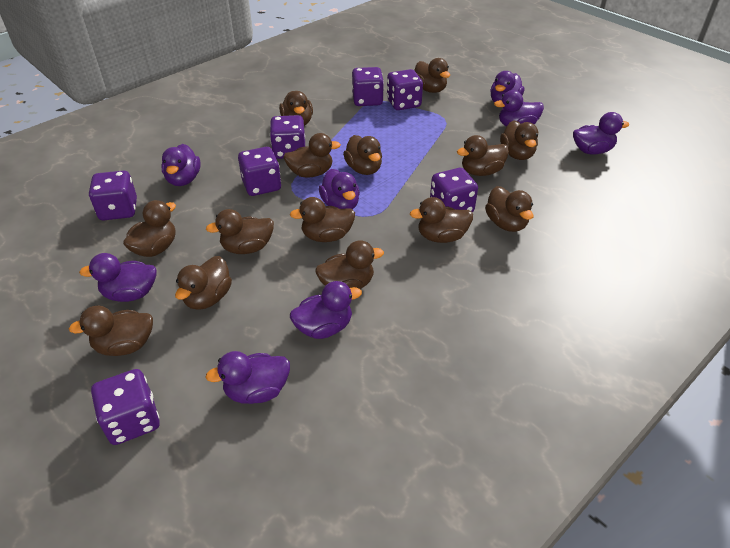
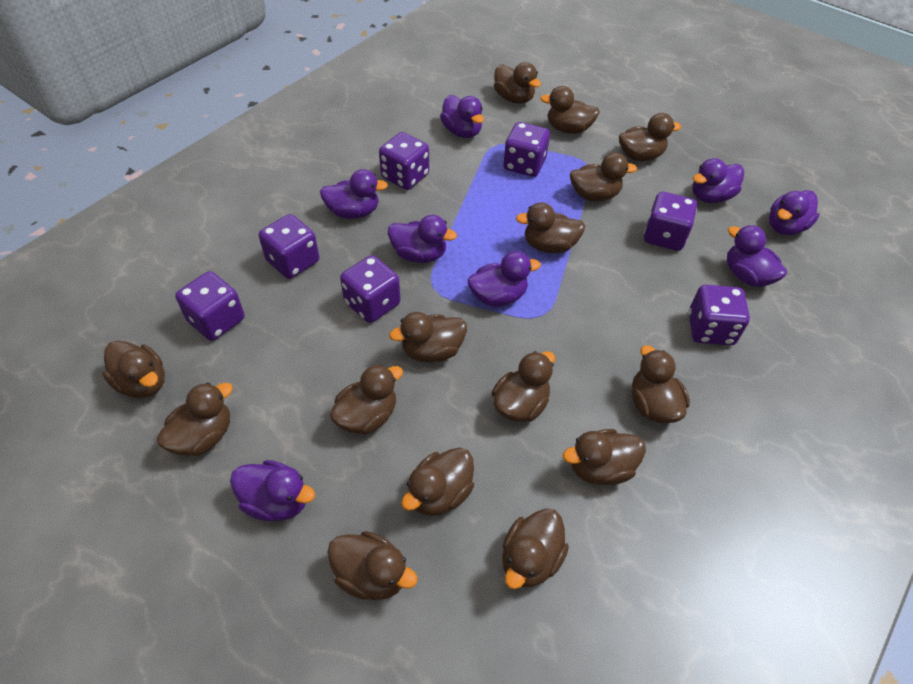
brown duck: [69,306,153,356] [123,200,176,257] [175,256,232,310] [206,209,274,254] [279,91,313,126] [283,133,341,178] [290,197,355,242] [315,240,384,289] [343,135,382,175] [410,197,473,243] [414,58,450,93] [457,135,509,176] [485,186,534,232] [500,120,538,160] = 14 -> [102,340,165,398] [157,382,233,456] [327,531,418,600] [330,364,403,435] [389,312,467,362] [401,448,474,516] [492,351,555,422] [494,62,541,104] [502,508,569,589] [516,203,585,253] [540,86,600,134] [563,429,646,485] [570,153,637,201] [619,113,681,161] [632,345,690,423] = 15

